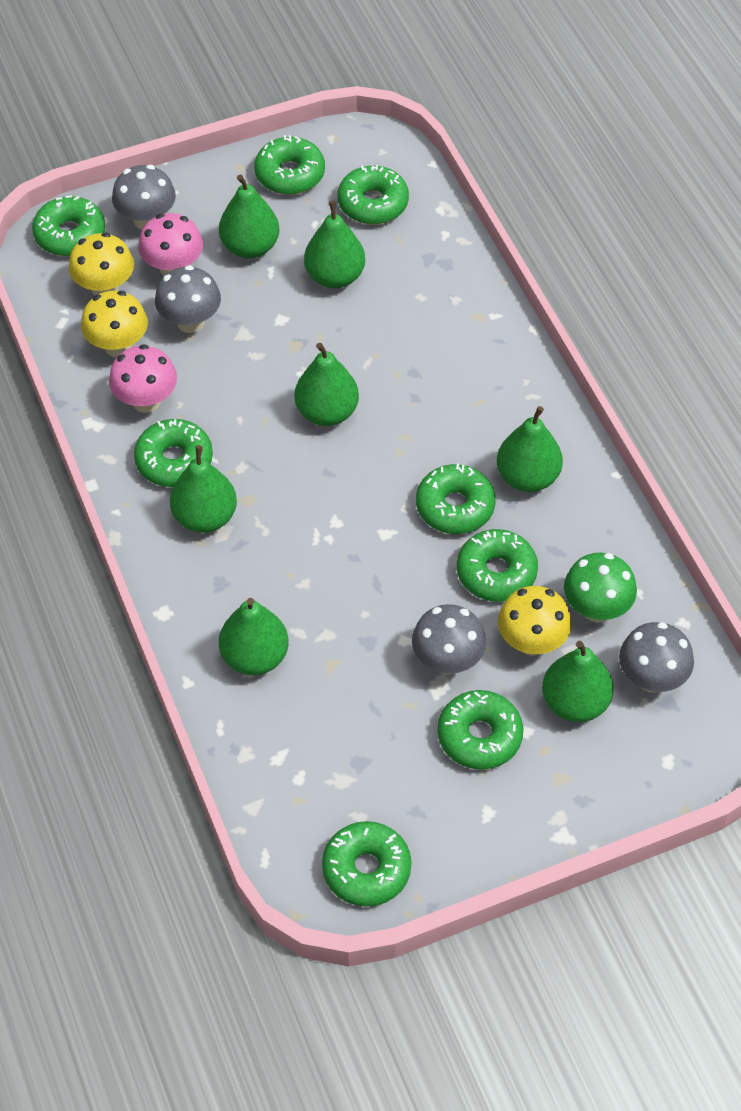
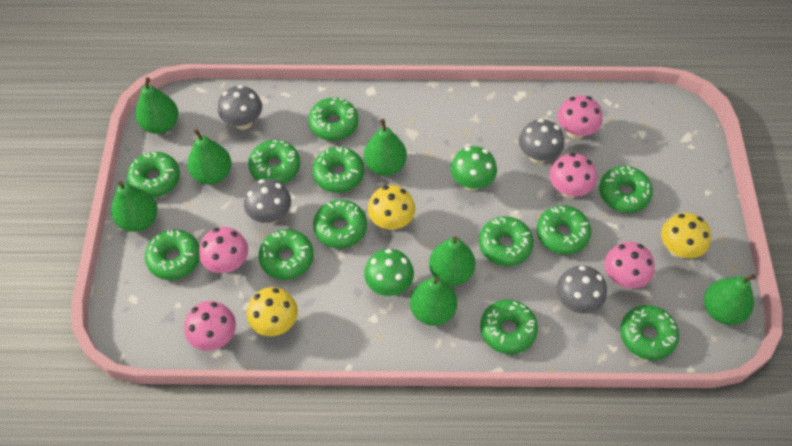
green donut: [32,195,105,256] [134,419,213,487] [254,135,325,195] [322,821,411,907] [337,165,409,224] [416,463,495,534] [438,690,523,770] [457,529,538,602] = 8 -> [127,152,180,198] [145,229,200,280] [248,140,300,184] [258,229,314,280] [308,97,359,141] [312,146,364,193] [313,200,367,248] [479,216,534,266] [480,300,538,354] [537,205,591,255] [599,166,653,213] [620,305,679,360] = 12
green mushroom: [564,552,637,622] = 1 -> [364,249,414,296] [451,146,497,191] = 2
pink mushroom: [109,344,177,413] [138,213,203,276] = 2 -> [184,301,236,351] [199,227,248,273] [550,153,596,198] [557,95,602,139] [604,242,655,288] = 5

